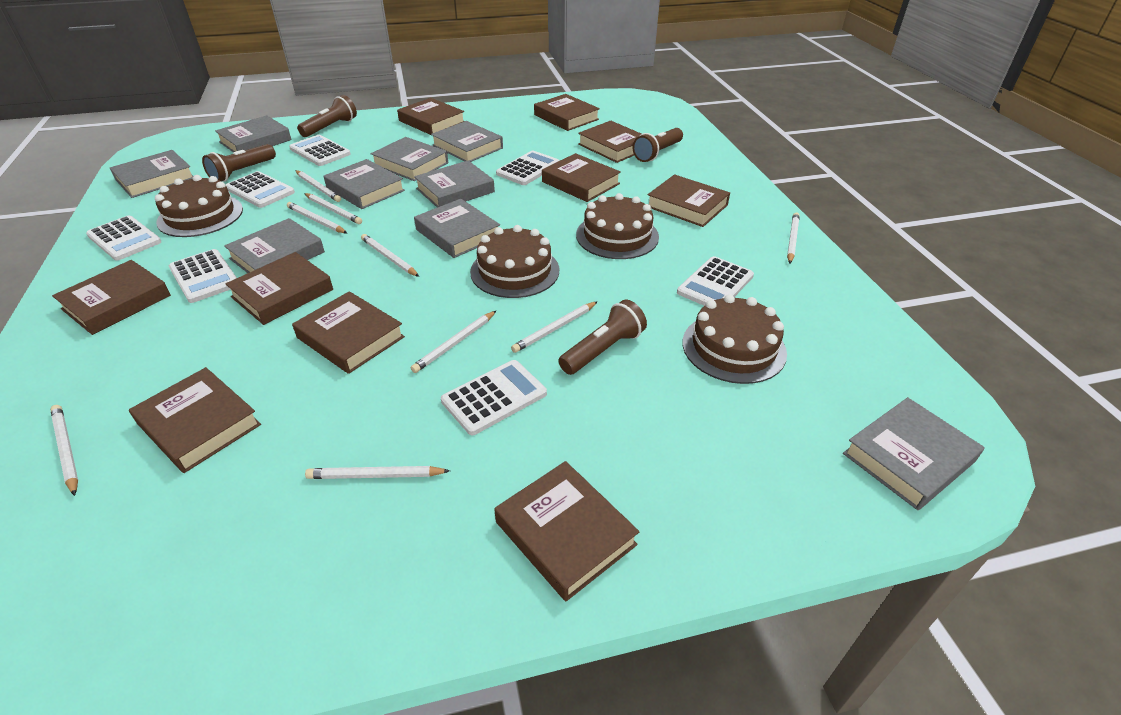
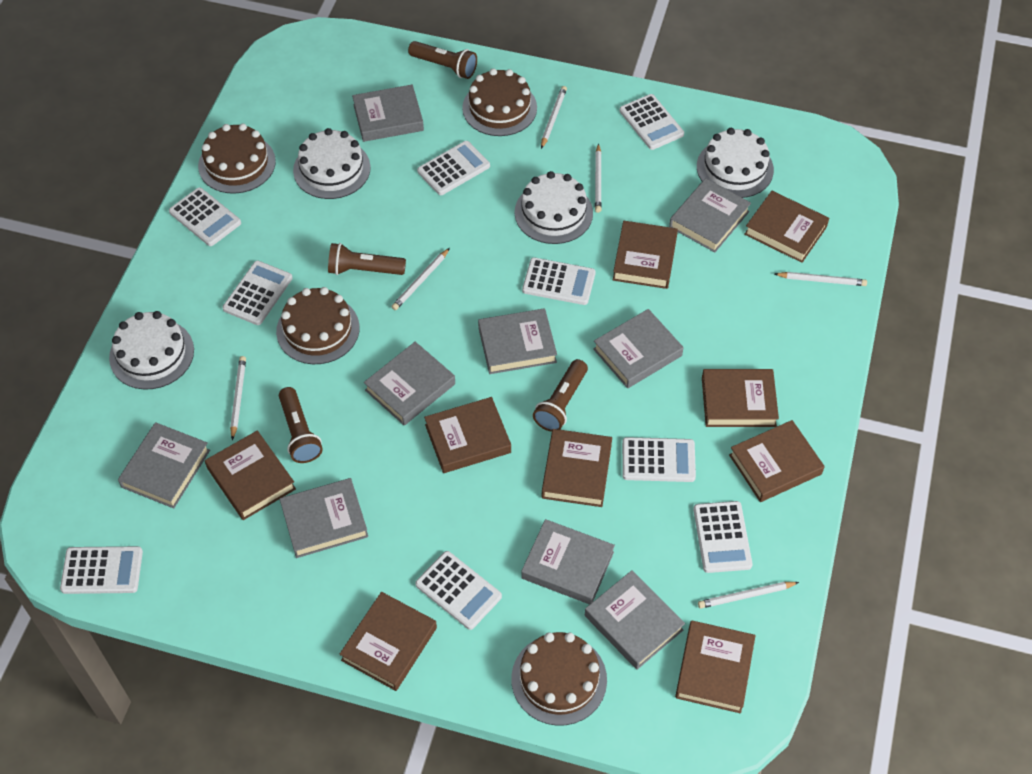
brown book: [52,260,171,335] [129,367,261,473] [225,252,333,325] [292,291,405,374] [397,98,464,135] [494,461,639,601] [534,94,600,131] [542,153,621,202] [578,121,641,163] [648,174,730,227] = 10 -> [205,430,296,520] [339,592,437,691] [424,397,511,473] [542,429,612,507] [613,221,678,289] [675,620,756,713] [702,369,779,427] [729,420,825,502] [744,191,829,263] = 9
white cake: none = 0 -> [109,311,194,390] [293,128,371,199] [515,171,593,244] [697,128,774,198] = 4
white calculator: [86,215,162,261] [169,249,237,303] [226,171,295,208] [289,135,351,166] [441,360,547,435] [496,151,560,185] [677,256,754,306] = 7 -> [60,546,143,594] [169,187,241,246] [223,261,293,325] [415,551,502,630] [417,141,490,195] [522,257,596,305] [619,94,684,150] [622,437,696,482] [693,501,753,573] = 9
white pencil: [50,405,78,496] [287,202,347,233] [295,170,341,202] [304,193,362,224] [305,466,450,479] [361,234,419,277] [411,311,496,373] [511,301,598,353] [787,213,800,263] = 9 -> [230,356,246,440] [391,248,450,310] [541,86,567,149] [595,143,602,213] [698,582,799,609] [775,272,867,286] = 6

